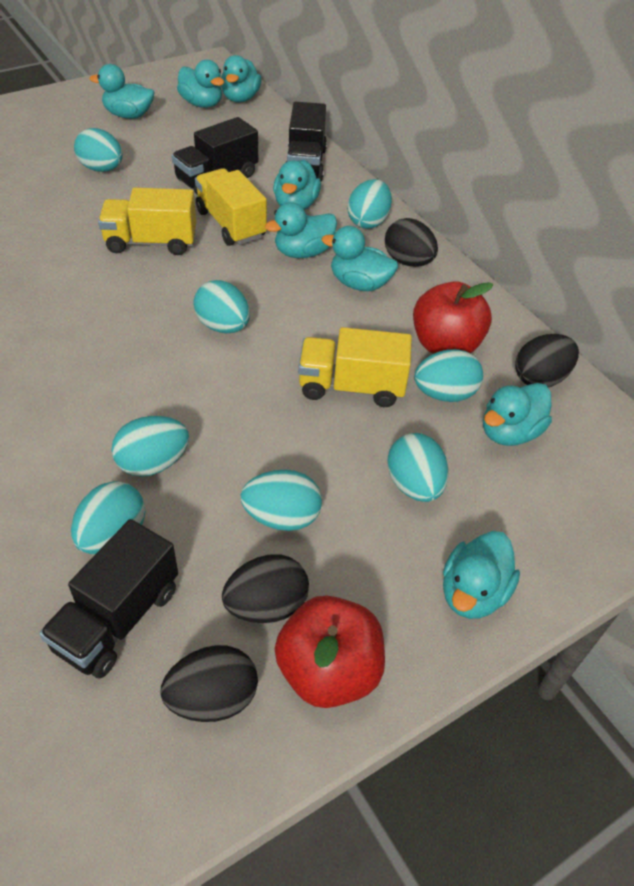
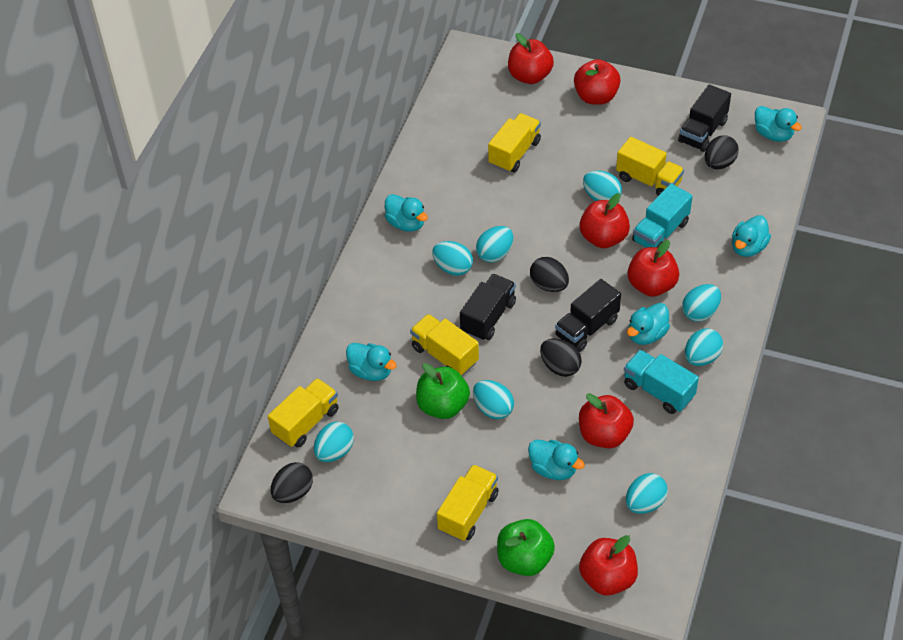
green apple: none = 0 -> [416,363,470,419] [497,519,555,576] = 2
red apple: [275,595,385,708] [413,281,493,354] = 2 -> [508,33,554,84] [574,59,621,105] [579,193,630,248] [579,393,634,448] [579,535,638,596] [628,240,679,297] = 6
turquoise duck: [90,64,155,119] [177,59,224,108] [221,55,261,102] [265,202,337,258] [273,160,321,210] [322,226,398,291] [443,531,520,619] [483,383,552,446] = 8 -> [346,343,397,381] [385,194,428,232] [528,440,585,480] [627,303,670,345] [732,215,771,257] [755,106,802,142] = 6
turquoise truck: none = 0 -> [624,350,699,414] [632,184,693,248] = 2
yellow truck: [98,187,196,255] [195,168,267,246] [298,327,412,407] = 3 -> [268,378,339,448] [410,314,479,376] [437,464,499,541] [488,113,541,172] [616,137,684,196] = 5

